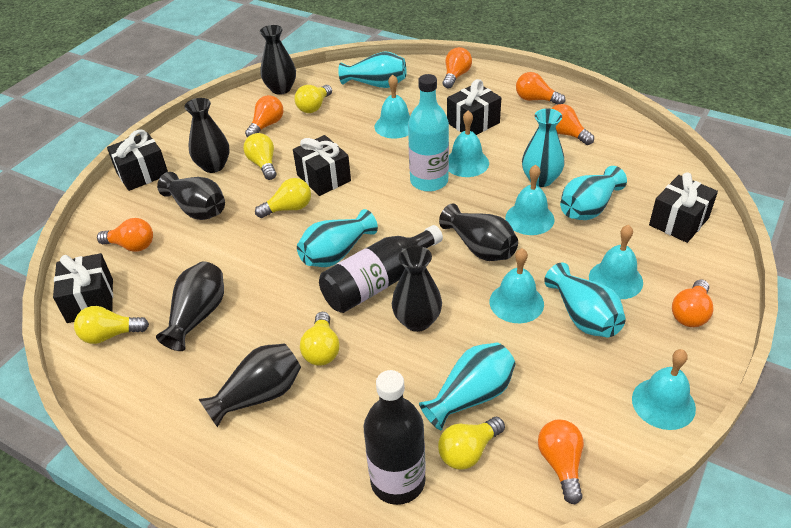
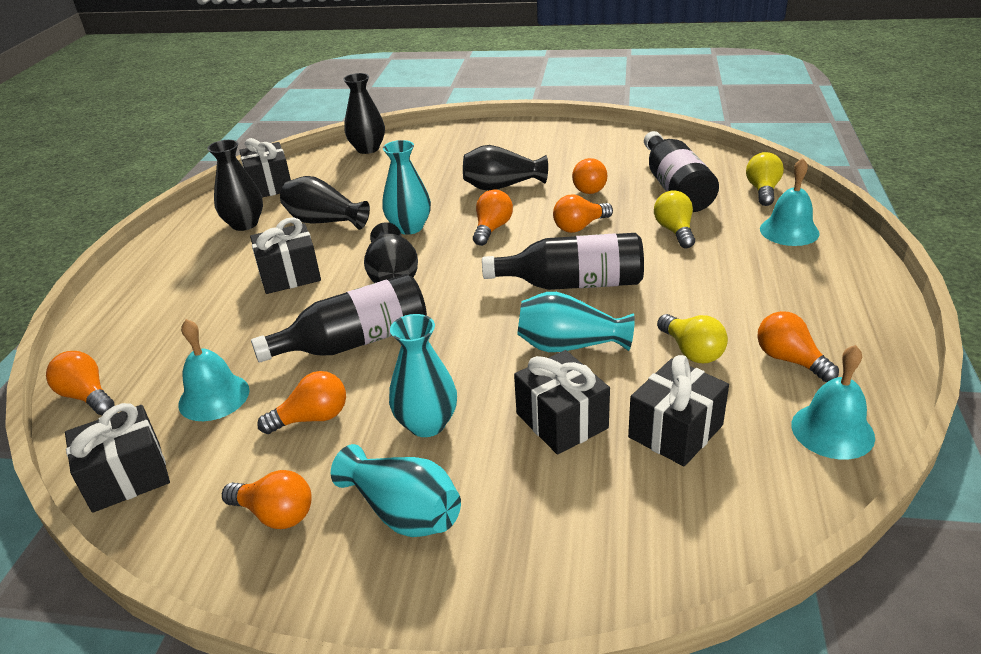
black bottle: [319,225,443,313] [364,370,426,505] = 2 -> [251,274,427,363] [482,233,644,290] [644,131,719,212] = 3
black vase: [156,261,224,351] [157,172,225,220] [184,98,230,173] [199,343,301,427] [260,25,296,95] [392,246,442,332] [439,204,518,261] = 7 -> [207,140,263,231] [280,176,370,230] [343,73,385,154] [364,222,418,283] [463,145,548,191] = 5
turquoise bell: [375,75,410,139] [448,110,489,177] [490,248,544,323] [505,164,555,235] [589,225,643,299] [632,349,696,430] = 6 -> [178,319,249,421] [760,158,820,246] [791,345,875,460] = 3
turquoise bottle: [408,74,449,192] = 1 -> none = 0
turquoise vase: [297,209,378,267] [338,52,406,88] [419,342,516,430] [522,108,565,187] [544,262,626,337] [560,166,627,220] = 6 -> [331,444,461,537] [382,140,431,235] [389,314,457,437] [517,292,635,352] = 4
yellow light bulb: [74,306,149,344] [244,133,276,180] [255,178,311,218] [295,85,332,113] [300,312,340,366] [438,417,505,470] = 6 -> [654,190,695,248] [657,314,728,363] [746,152,784,206] = 3

